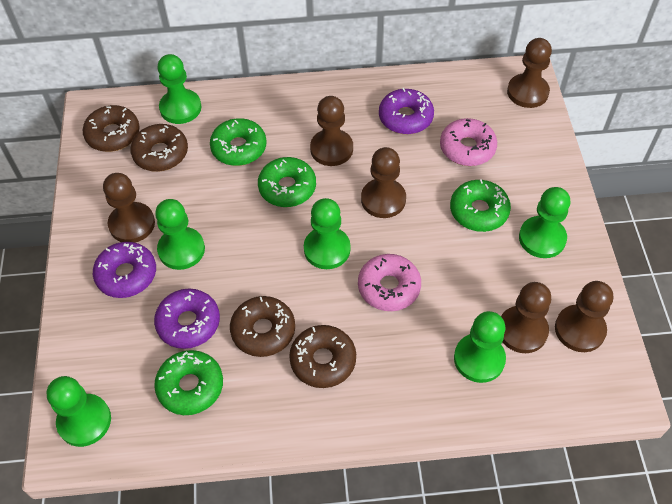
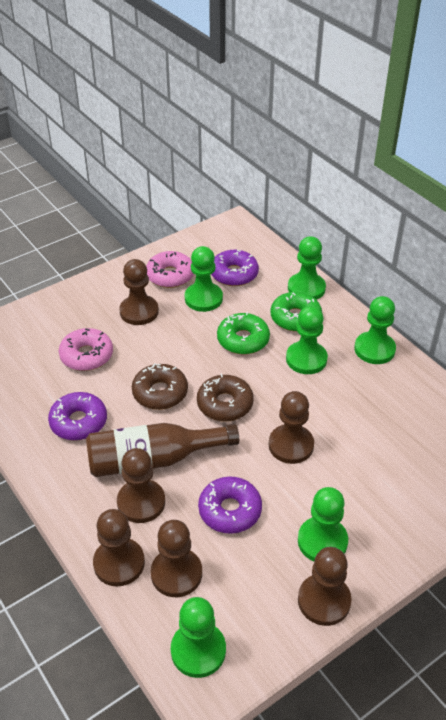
brown bottle: none = 0 -> [86,423,239,477] = 1
brown donut: [83,105,140,152] [130,124,188,172] [230,296,295,357] [289,325,356,388] = 4 -> [132,363,188,410] [197,374,254,422] = 2
green donut: [154,350,223,415] [210,118,267,166] [258,157,316,207] [450,179,511,232] = 4 -> [217,312,270,355] [271,292,322,332] = 2

